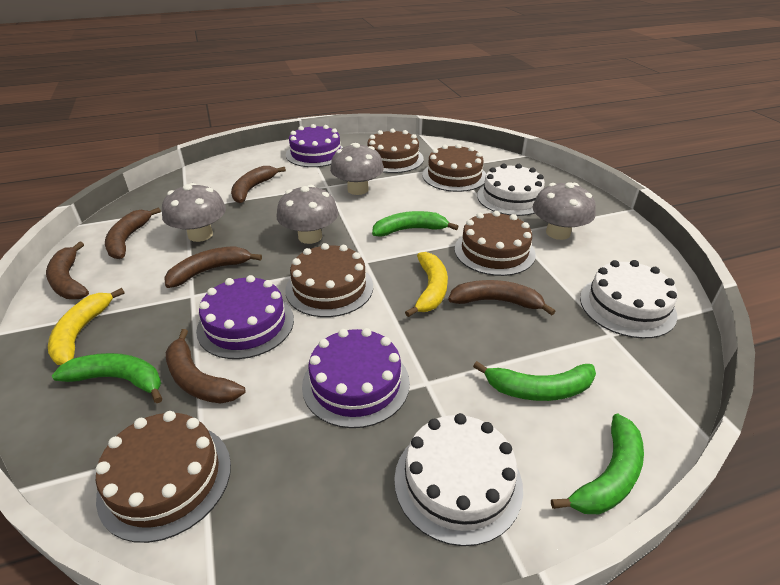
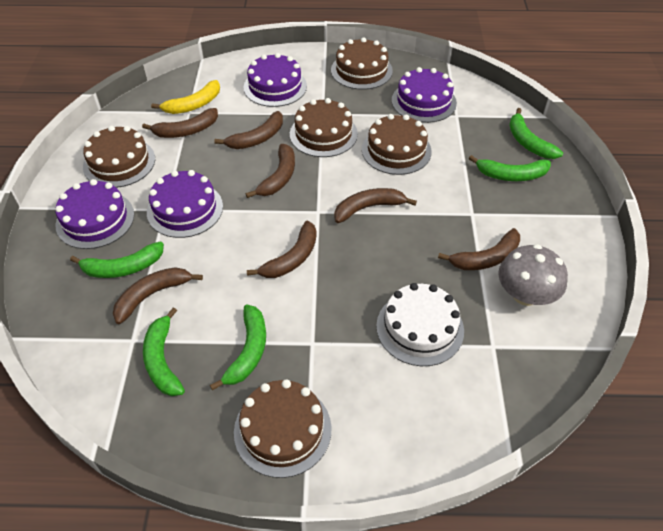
brown banana: [46,241,89,299] [105,208,161,259] [164,246,262,288] [166,329,246,404] [231,166,286,203] [448,280,555,315] = 6 -> [113,267,203,324] [142,108,218,138] [214,111,283,149] [246,144,295,198] [247,220,317,278] [334,188,417,223] [438,228,520,270] = 7
green banana: [52,353,163,403] [372,211,459,237] [473,361,596,401] [551,413,644,514] = 4 -> [70,242,164,278] [143,307,185,396] [210,305,266,390] [469,155,551,181] [509,108,563,159] = 5
grey mushroom: [162,183,226,242] [276,185,339,244] [330,143,384,195] [533,182,596,240] = 4 -> [498,244,568,306] = 1
purple cake: [196,275,294,359] [286,124,343,167] [302,328,410,428] = 3 -> [55,179,134,249] [147,170,223,238] [244,53,307,107] [392,67,457,123] = 4
white cake: [394,413,523,546] [477,164,545,216] [580,260,678,338] = 3 -> [376,283,464,366] = 1
yellow banana: [48,288,125,365] [405,252,448,317] = 2 -> [151,80,220,114] = 1

